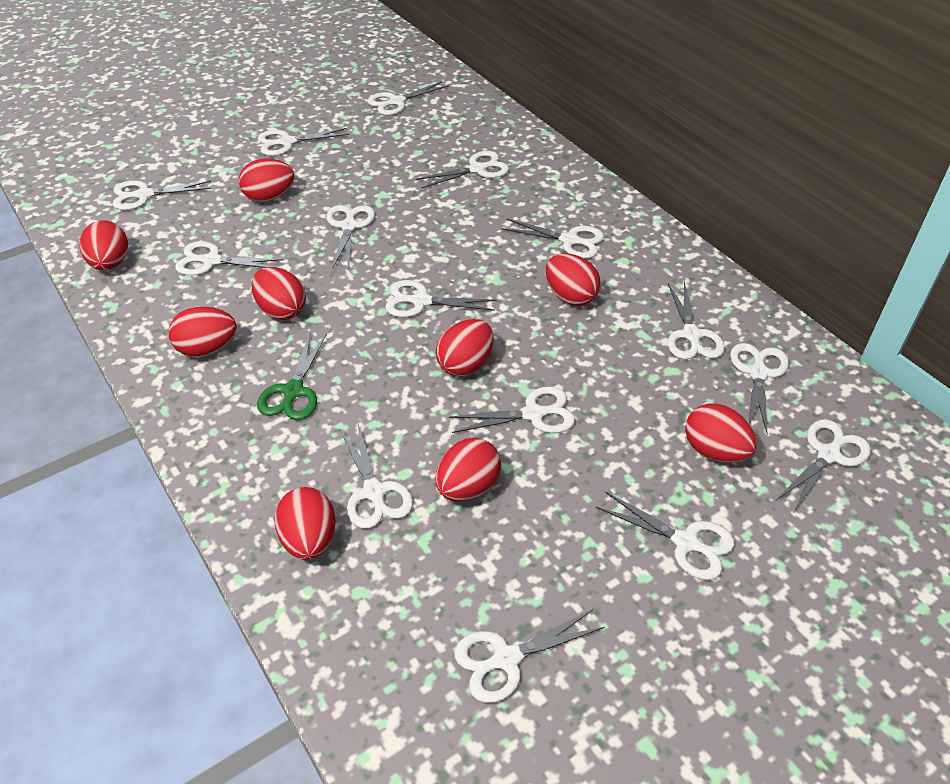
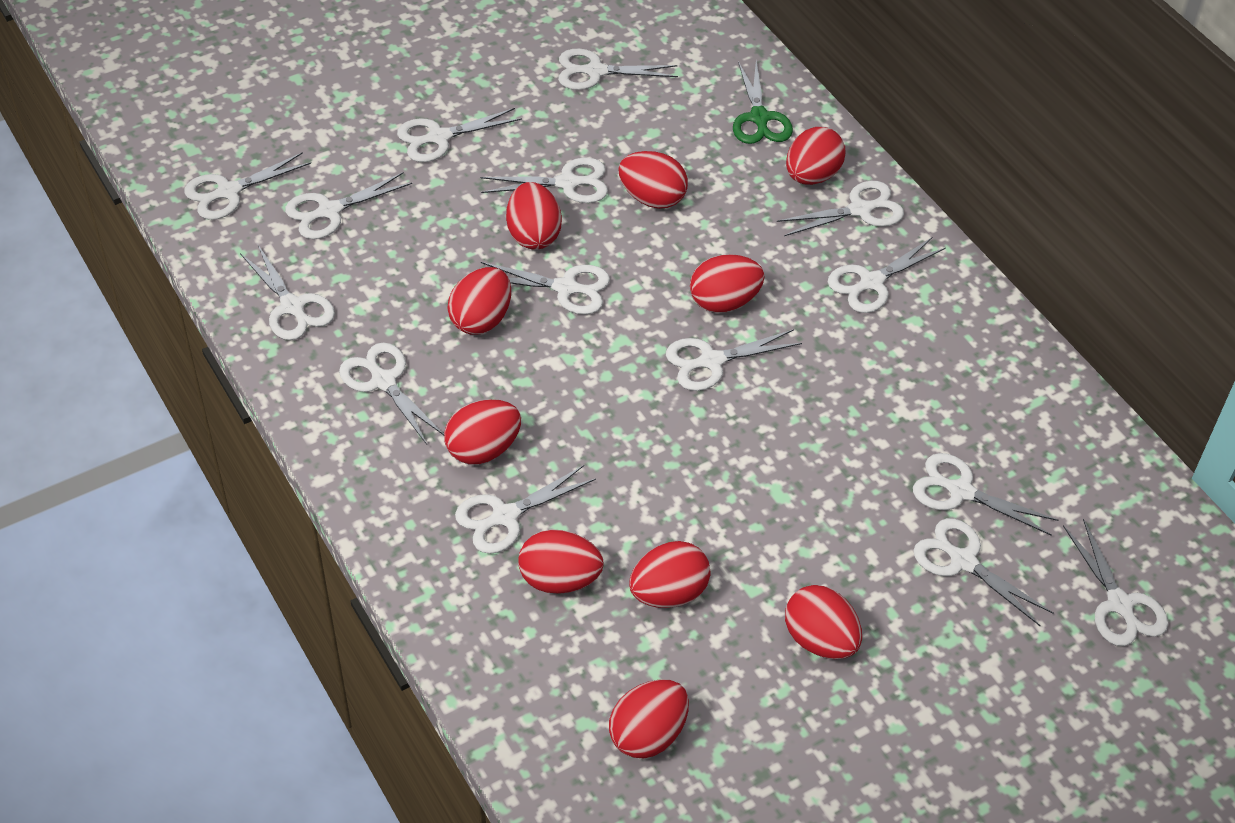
red egg: [80,220,128,270] [168,307,237,357] [239,158,294,202] [251,267,306,320] [274,487,336,560] [436,319,494,376] [436,438,501,501] [546,253,601,306] [685,403,757,463] = 9 -> [444,399,521,465] [448,267,511,334] [506,182,562,250] [518,529,604,594] [609,679,689,758] [618,151,688,209] [629,541,710,608] [690,254,764,313] [785,585,862,659] [786,127,846,185] = 10

